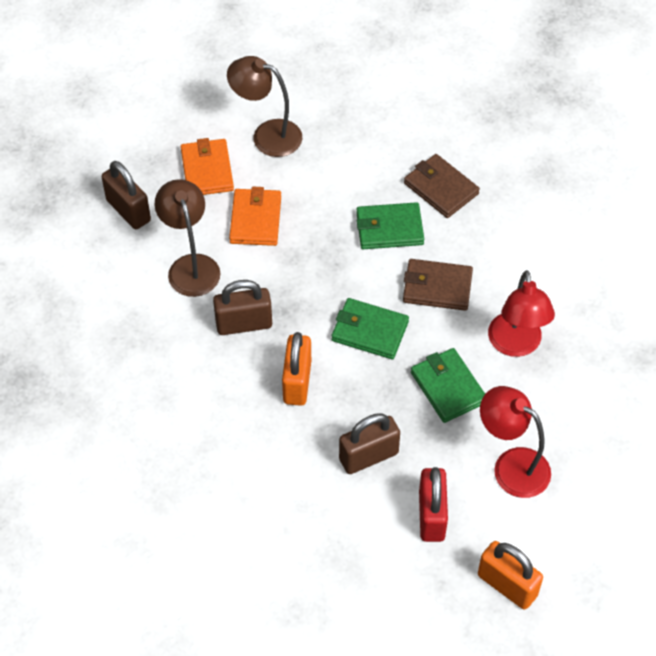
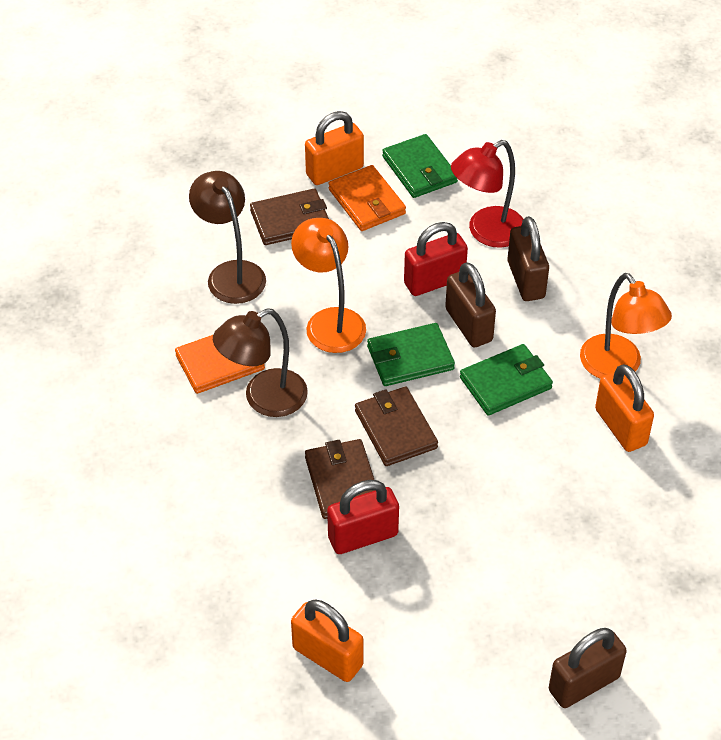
brown wallet: [403,259,473,311] [404,154,480,218] = 2 -> [250,189,329,245] [305,439,375,519] [355,387,438,466] = 3
orange lamp: none = 0 -> [291,218,366,353] [580,273,672,379] = 2
orange padlock: [282,332,311,406] [478,541,543,610] = 2 -> [291,600,363,682] [305,111,364,185] [595,364,654,452] = 3
red lamp: [480,386,551,498] [488,270,555,357] = 2 -> [451,140,523,248] = 1
red padlock: [419,467,448,542] = 1 -> [327,480,399,554] [404,222,468,296] = 2

